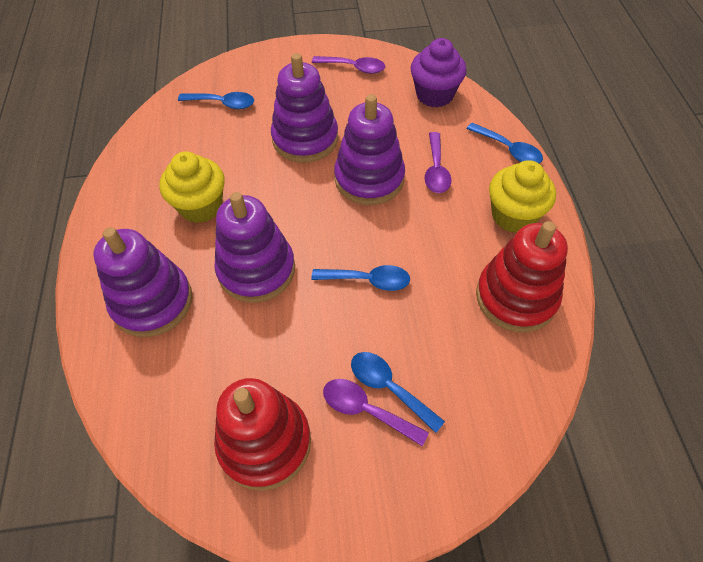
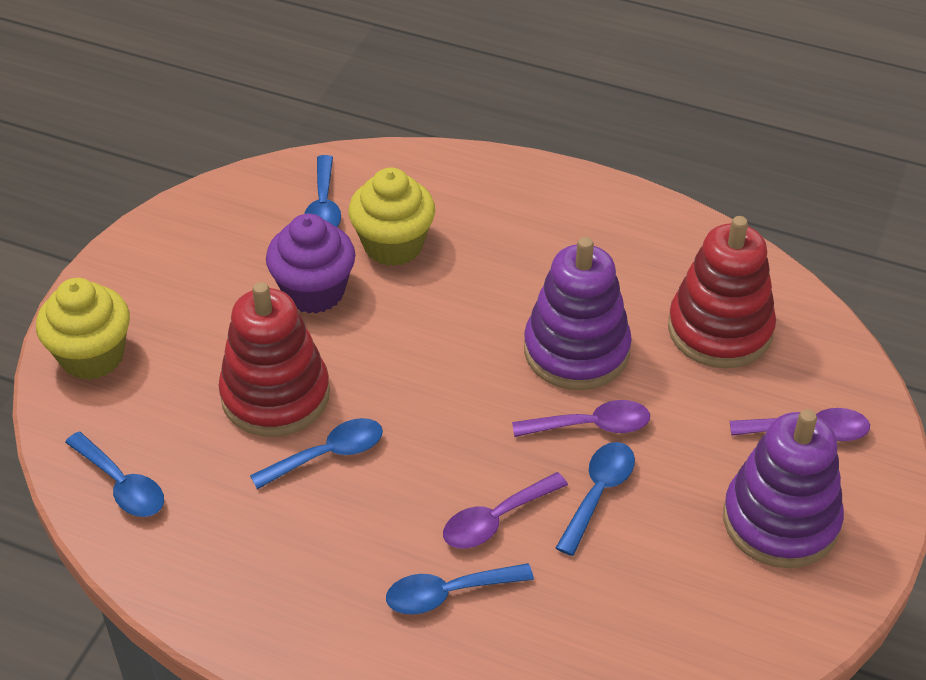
blue spoon: [178,92,254,109] [311,265,410,291] [351,352,445,433] [467,123,543,163] = 4 -> [65,432,164,517] [250,418,383,489] [304,155,341,227] [386,563,534,615] [556,442,635,556] = 5
purple stacking toy: [93,227,192,337] [214,192,295,303] [271,53,338,163] [334,94,405,205] = 4 -> [524,237,632,390] [723,409,844,568] = 2

